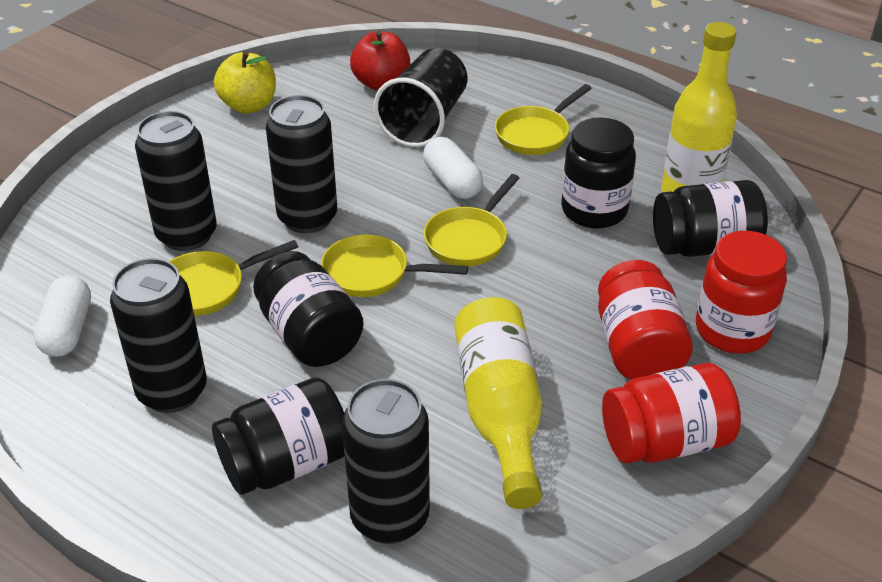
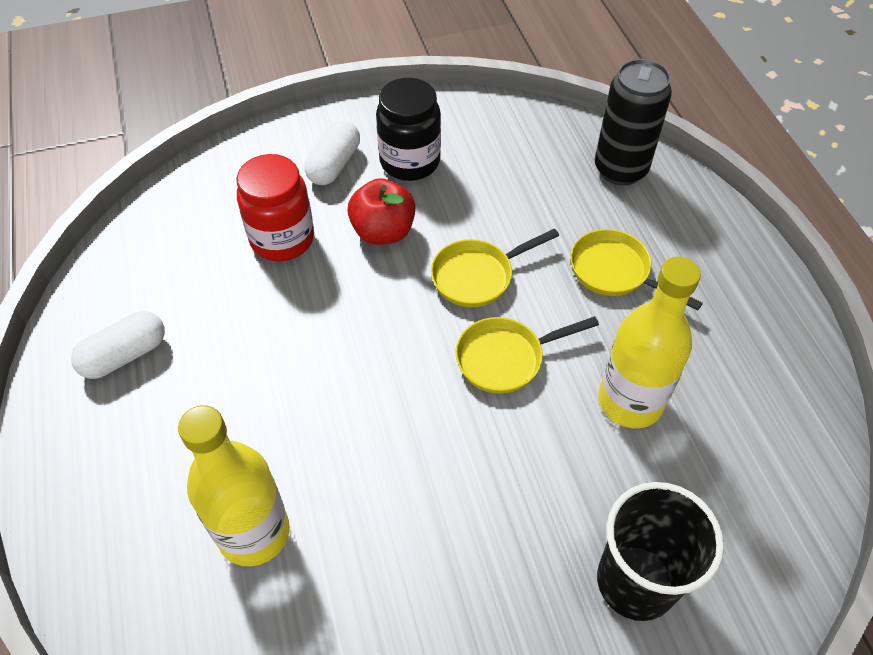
black can: [110,258,207,413] [135,111,217,251] [266,95,337,233] [342,379,430,544] = 4 -> [595,59,672,185] = 1
black jar: [212,378,345,495] [253,251,364,367] [561,117,636,228] [653,180,768,257] = 4 -> [376,78,441,181] = 1
red jar: [598,260,693,380] [602,363,741,464] [696,231,787,354] = 3 -> [236,154,314,261] = 1
yellow apple: [214,51,276,113] = 1 -> none = 0
yellow pan: [169,240,298,316] [321,234,468,297] [424,174,519,266] [495,84,592,155] = 4 -> [431,228,559,307] [455,316,599,394] [570,229,703,311] = 3

